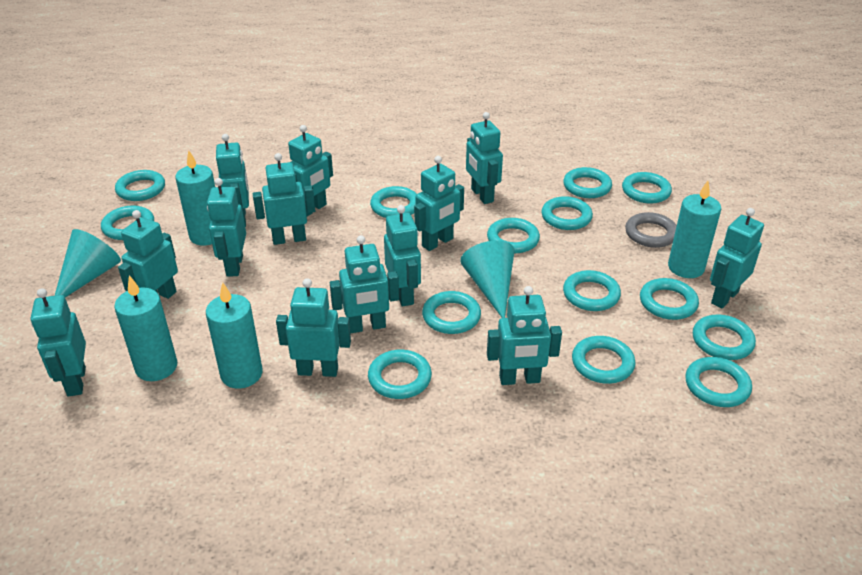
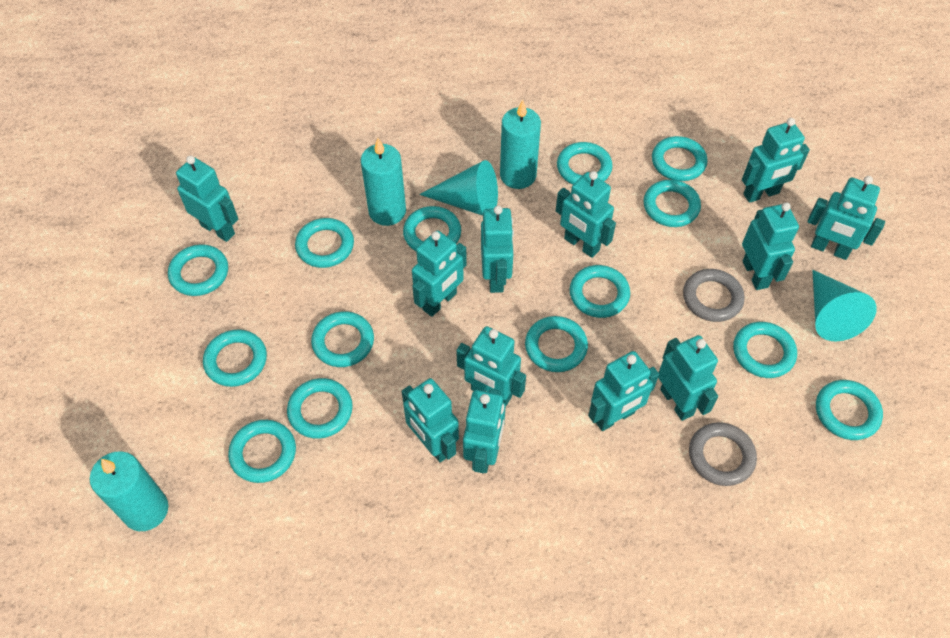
grey ring: [625,212,677,248] = 1 -> [683,269,745,322] [689,422,757,486] = 2
turquoise candle: [114,275,177,381] [175,150,215,245] [206,282,263,389] [668,181,721,278] = 4 -> [90,451,169,531] [361,138,406,226] [500,100,541,189] = 3
turquoise robot: [31,288,86,397] [118,210,178,299] [207,178,246,277] [216,134,249,227] [253,153,315,245] [276,278,351,377] [288,125,333,216] [330,235,399,333] [384,205,421,307] [414,156,464,251] [466,112,503,204] [487,286,562,385] [710,208,764,309] = 13 -> [176,156,238,242] [402,378,459,462] [412,230,467,317] [456,326,526,406] [463,389,506,473] [481,206,514,293] [556,171,616,258] [588,351,659,431] [658,335,718,421] [742,118,810,203] [742,202,799,290] [807,176,885,260] = 12

